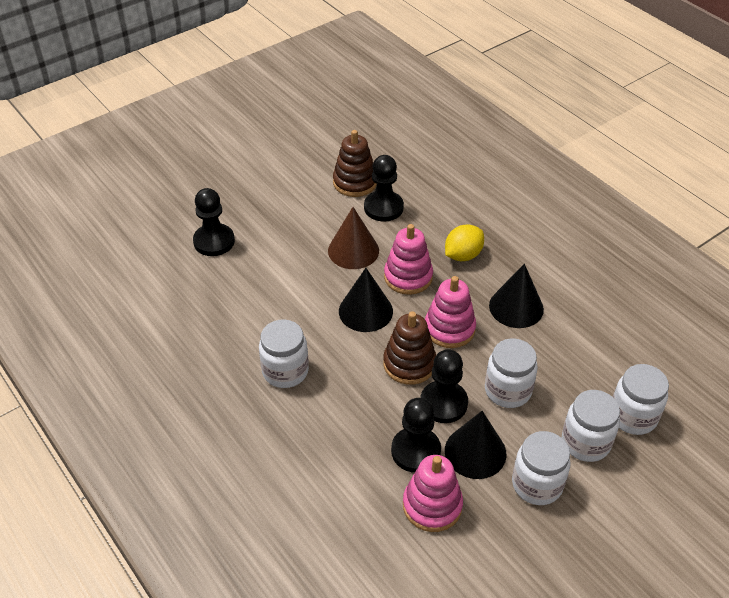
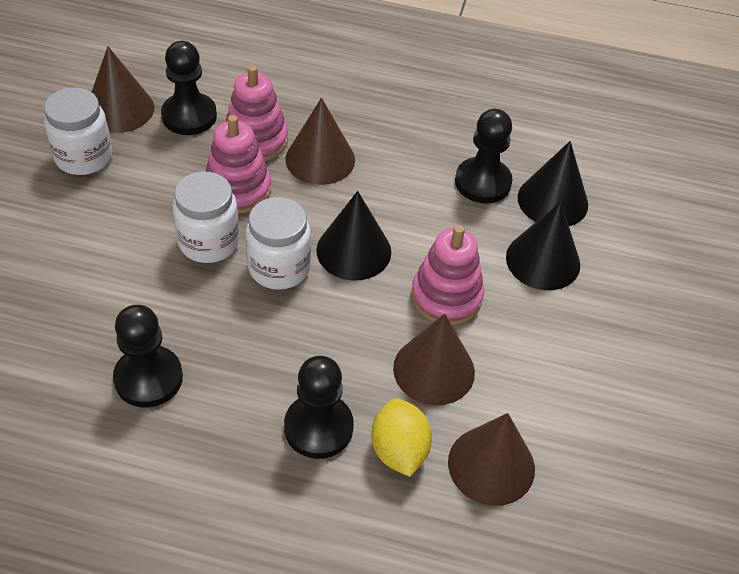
brown cone: [328,207,379,269] = 1 -> [92,46,154,133] [285,98,355,185] [393,314,475,405] [448,413,535,506] = 4
brown stacking toy: [333,130,377,197] [383,311,436,385] = 2 -> none = 0
white jar: [259,319,309,388] [485,338,538,408] [512,431,571,505] [562,390,620,462] [613,364,669,435] = 5 -> [44,88,112,175] [173,171,239,263] [246,197,311,290] = 3

